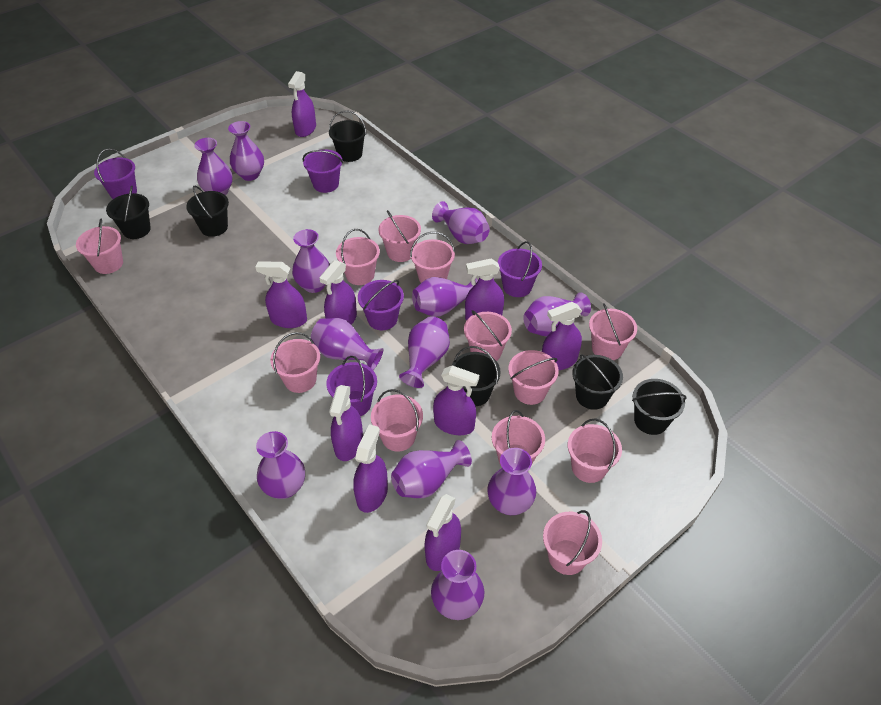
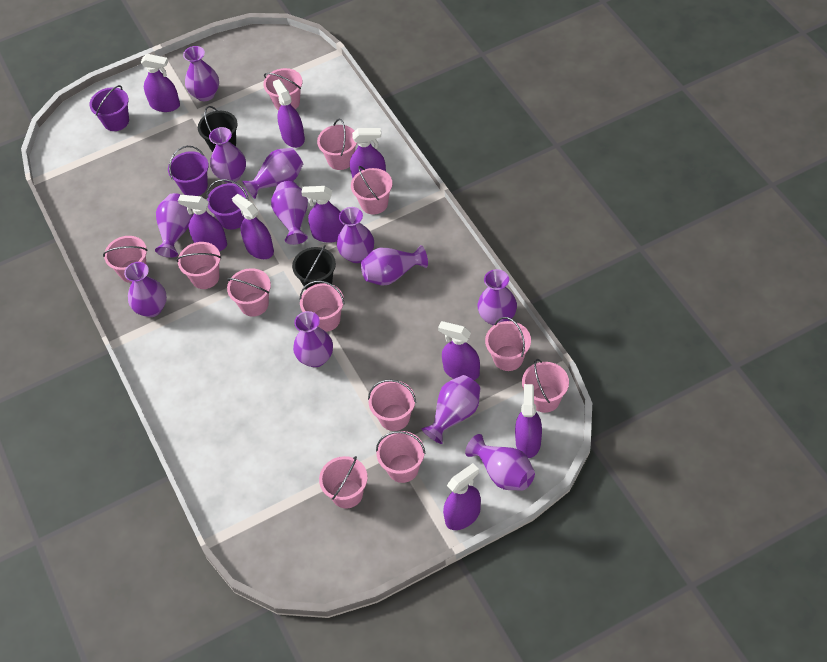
black bucket: [106,185,151,239] [186,186,229,237] [329,111,366,162] [451,346,501,406] [572,354,623,410] [632,379,687,435] = 6 -> [198,106,238,152] [292,245,336,289] = 2
purple bucket: [94,149,137,199] [303,149,343,193] [326,356,377,416] [358,280,404,330] [498,241,542,297] = 5 -> [89,85,129,131] [168,146,209,196] [206,179,248,230] = 3

